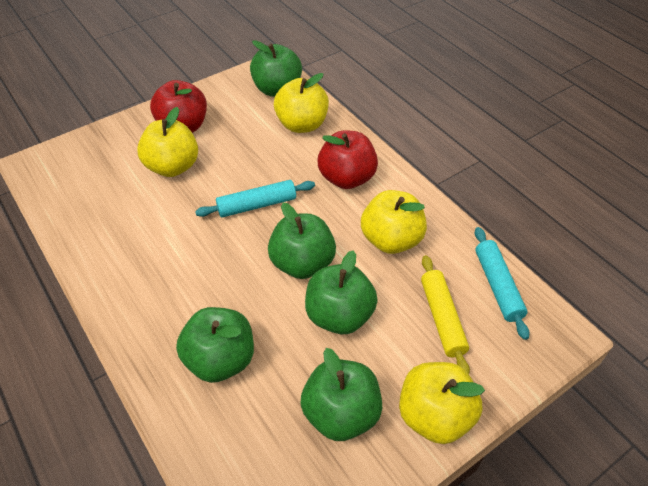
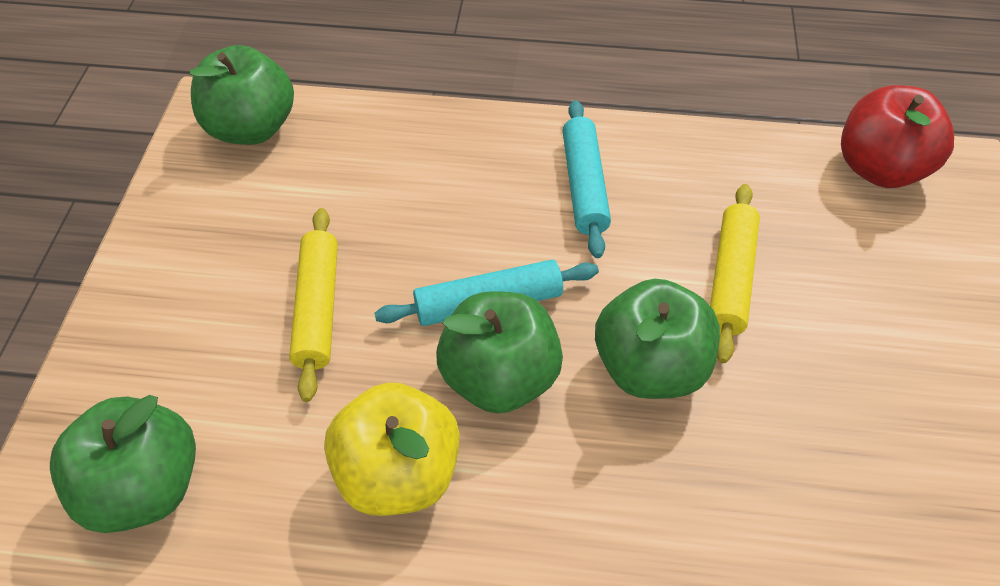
green apple: [176,307,254,383] [250,40,302,97] [268,203,336,279] [301,348,382,441] [305,251,378,334] = 5 -> [50,395,196,533] [190,45,294,145] [436,291,563,413] [595,279,720,399] = 4
red apple: [150,80,207,133] [317,130,378,189] = 2 -> [841,85,954,188] = 1
yellow apple: [137,107,198,177] [274,73,329,133] [361,190,427,254] [399,362,485,444] = 4 -> [324,382,460,516] = 1
yellow rolling pin: [421,255,470,374] = 1 -> [289,208,338,402] [710,184,760,363] = 2

